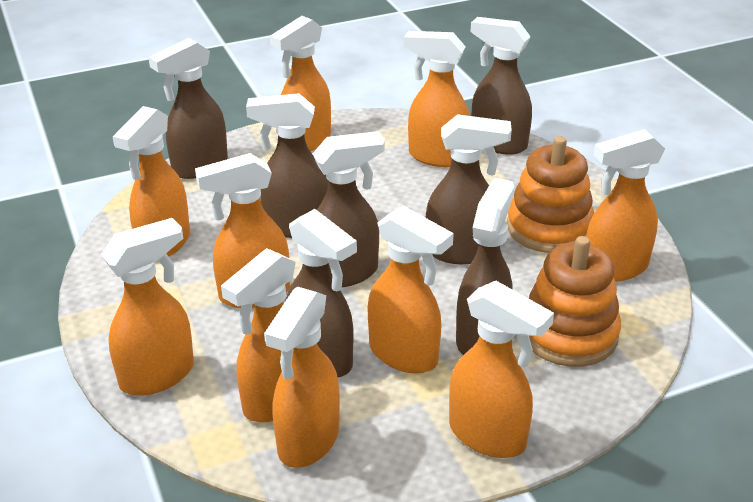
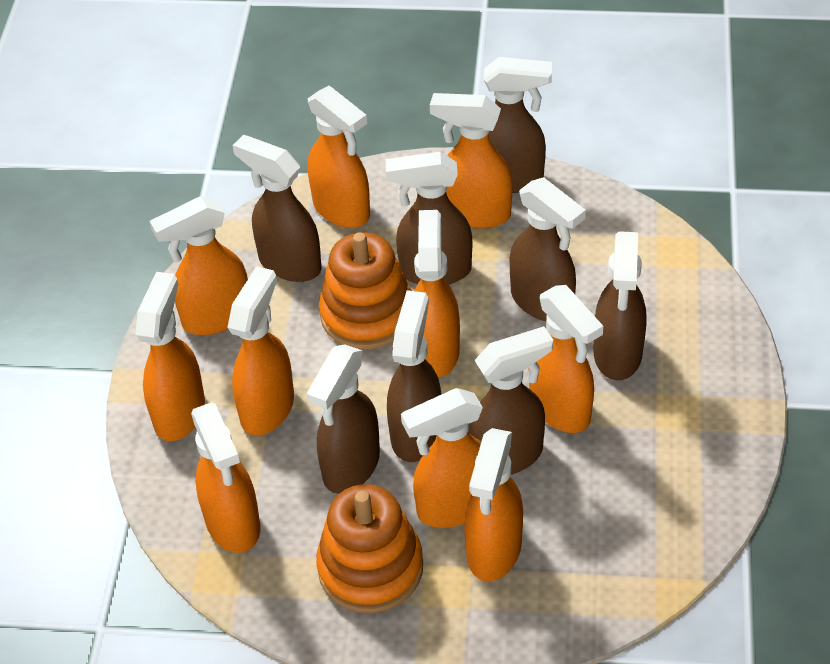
brown spray bottle: [148,38,228,179] [246,93,328,238] [286,209,357,377] [313,131,385,287] [426,114,512,264] [456,178,515,355] [471,17,532,155] = 7 -> [232,135,322,282] [307,344,380,494] [385,152,472,285] [387,290,441,462] [468,326,553,475] [484,57,552,193] [510,177,586,322] [593,231,647,380] = 8

